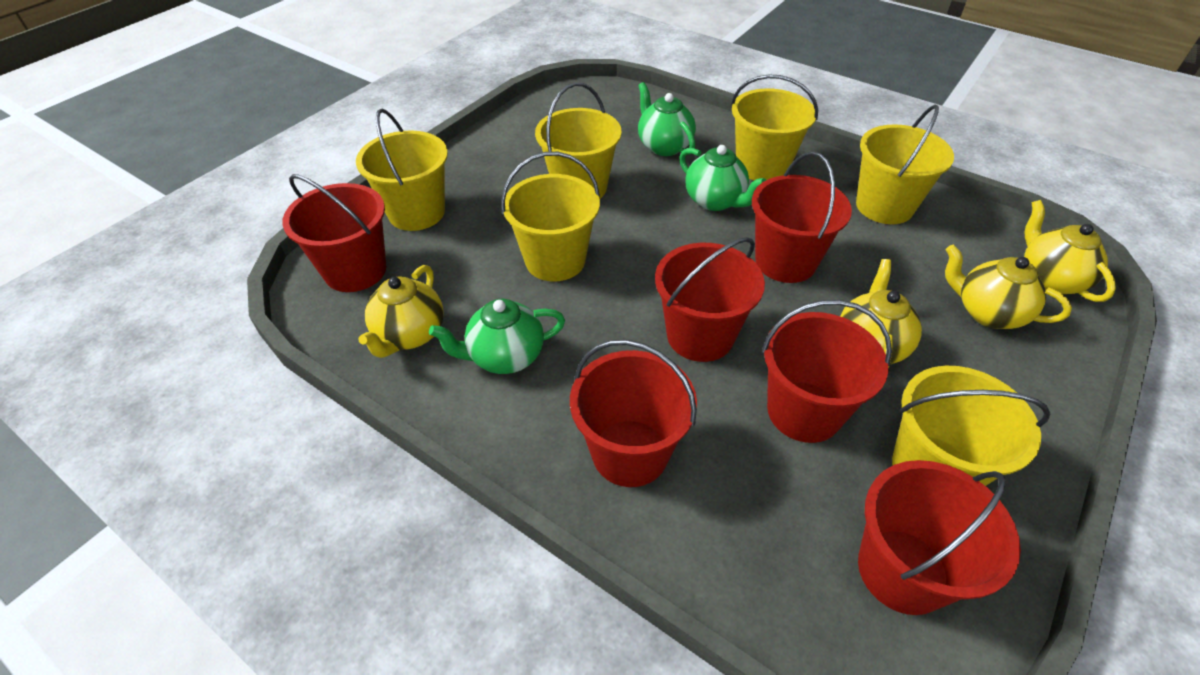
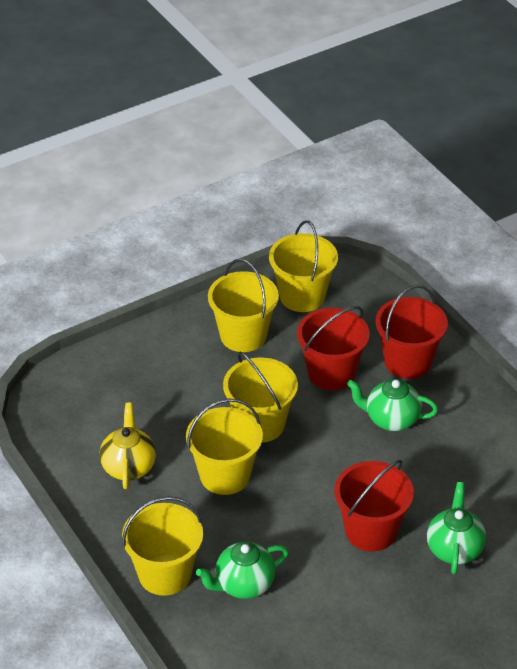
red bucket: [282,174,386,292] [570,340,697,487] [655,237,765,362] [752,152,852,283] [762,300,892,443] [858,460,1021,615] = 6 -> [297,306,370,390] [334,460,414,551] [376,285,448,379] = 3
yellow bucket: [356,109,448,231] [501,152,600,281] [535,83,622,199] [731,74,818,180] [856,104,954,224] [892,366,1050,486] = 6 -> [122,496,203,596] [186,398,263,495] [208,259,279,352] [223,352,298,443] [269,220,338,312] = 5
yellow teapot: [358,265,444,358] [840,259,922,369] [945,245,1072,329] [1024,200,1116,302] = 4 -> [99,403,156,489] = 1

